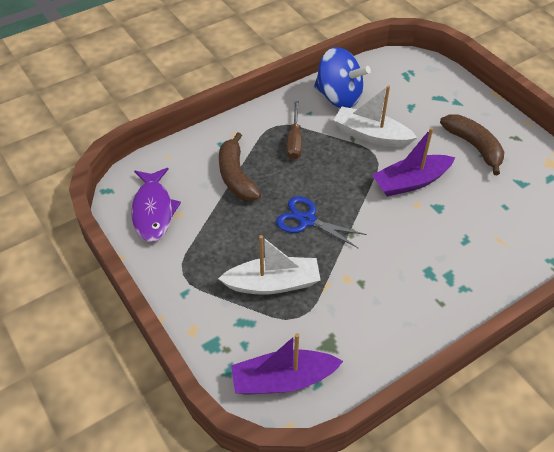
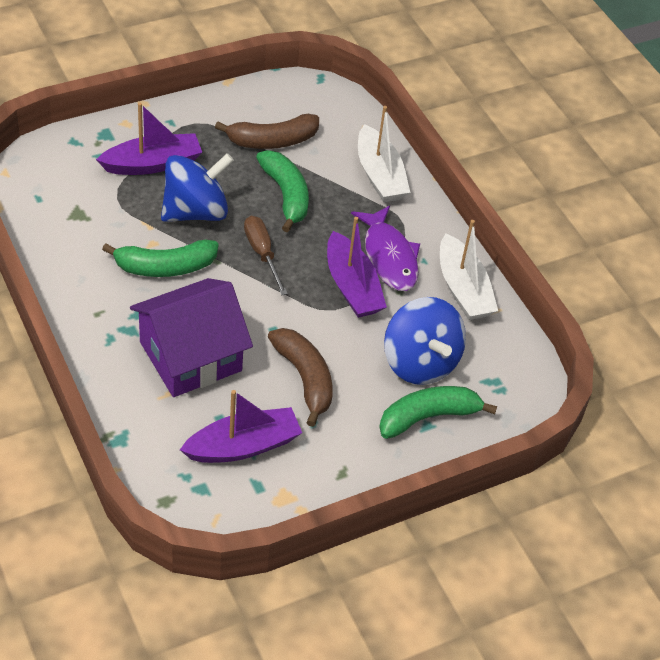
blue scissors: [276,196,367,249] = 1 -> none = 0
blue spinning top: [314,47,371,108] = 1 -> [161,153,234,222] [384,297,466,385] = 2
green banana: none = 0 -> [102,240,219,277] [256,150,309,233] [379,386,497,439] = 3
purple boat: [231,333,343,395] [372,127,455,197] = 2 -> [96,103,202,175] [180,390,302,463] [327,217,387,318] = 3
purple house: none = 0 -> [130,278,253,397] = 1

